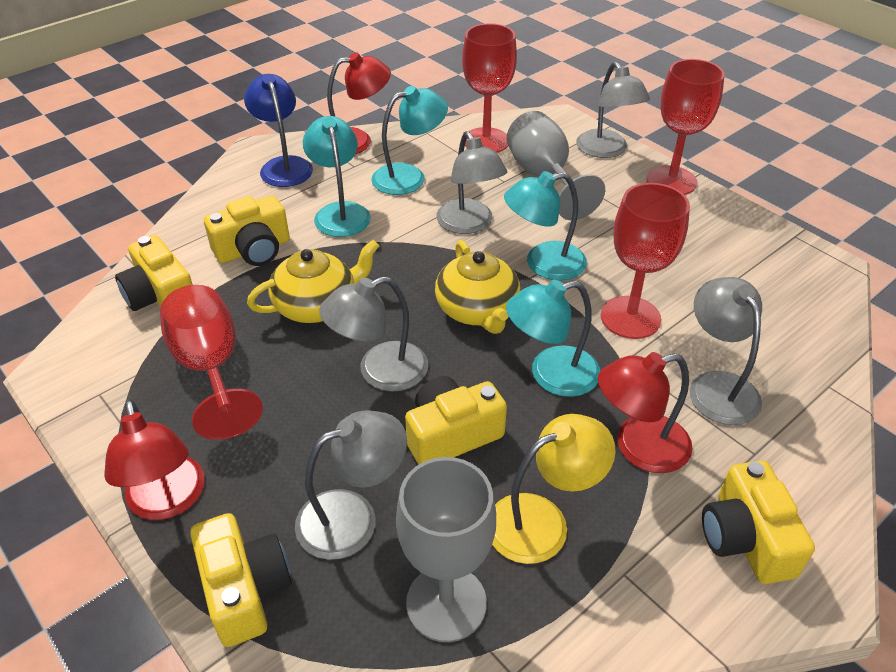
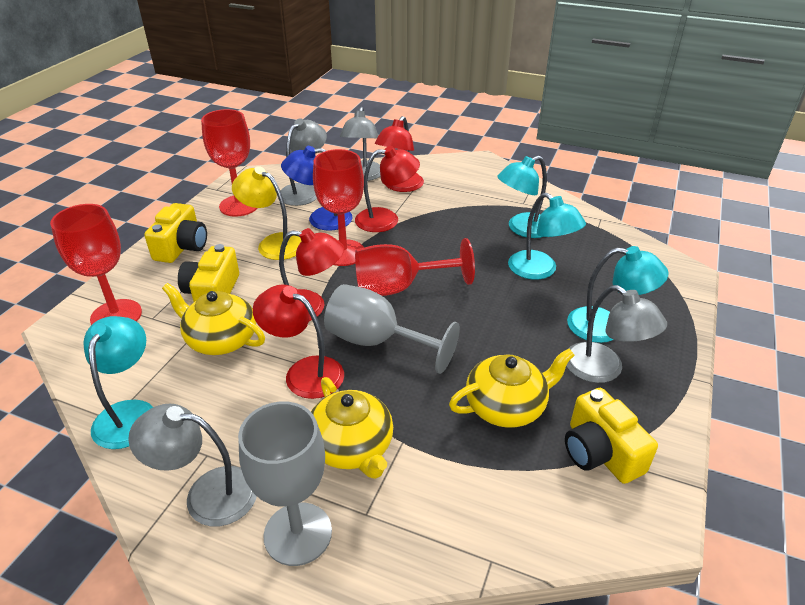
grey lamp: [295,410,407,560] [319,276,428,392] [437,131,507,234] [576,62,650,158] [690,277,762,425] = 5 -> [128,404,257,527] [281,118,327,206] [340,107,380,181] [566,285,667,383] = 4
red lamp: [104,399,205,520] [327,52,391,154] [598,352,693,473] = 3 -> [253,285,344,399] [279,228,344,321] [355,146,420,232] [375,116,424,192] = 4
yellow camera: [115,235,193,311] [190,513,292,647] [204,195,290,266] [405,376,507,465] [702,460,815,584] = 5 -> [144,203,207,263] [178,244,239,302] [565,388,658,484] = 3
yellow teapot: [247,240,379,323] [435,240,520,334] = 2 -> [162,283,265,355] [311,377,393,479] [449,349,575,428] = 3

